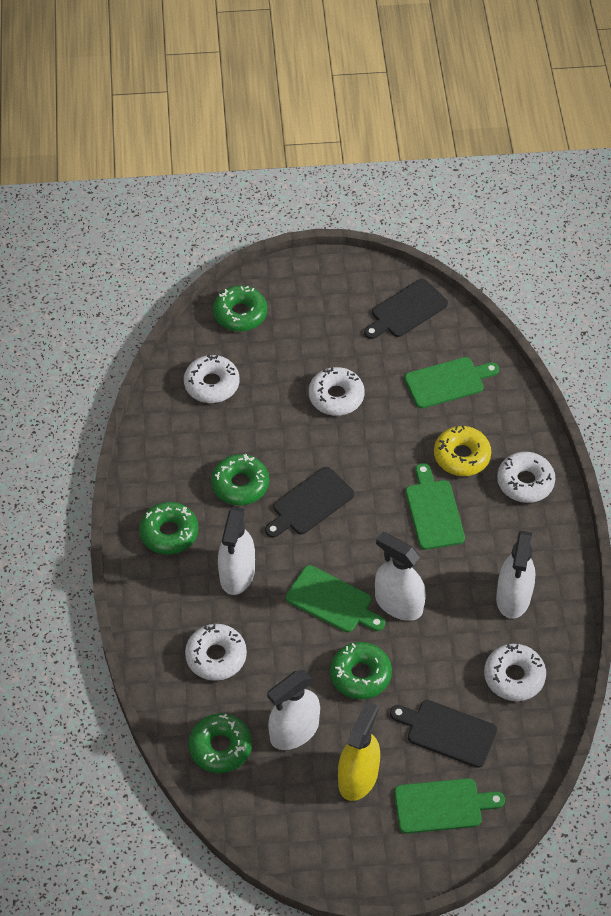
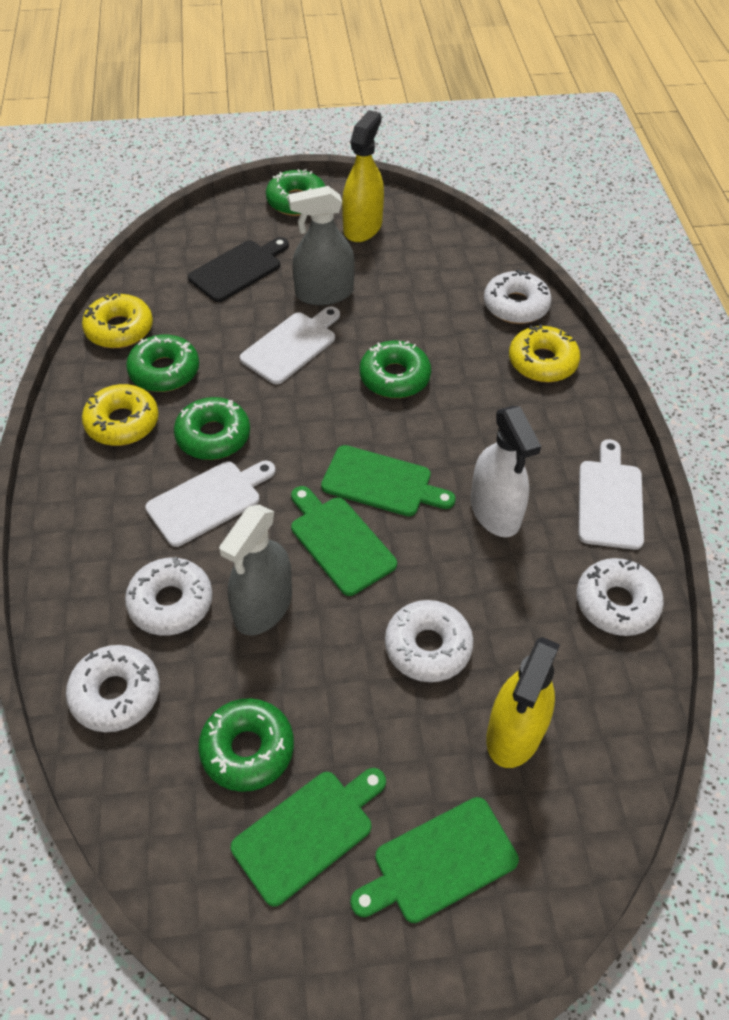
black cutting board: [265,467,354,538] [364,279,448,339] [390,700,497,768] = 3 -> [188,237,289,302] = 1
grey spray bottle: none = 0 -> [219,505,292,635] [288,186,355,305] = 2
white cutting board: none = 0 -> [145,461,276,547] [240,306,340,384] [579,439,644,550] = 3
white spray bottle: [218,507,255,595] [267,670,320,750] [375,532,426,621] [496,531,535,619] = 4 -> [471,406,541,537] = 1
yellow donut: [434,425,491,476] = 1 -> [82,292,153,348] [82,384,159,446] [509,324,580,382] = 3
yellow spray bottle: [338,701,380,801] = 1 -> [342,110,384,242] [486,637,560,768] = 2

